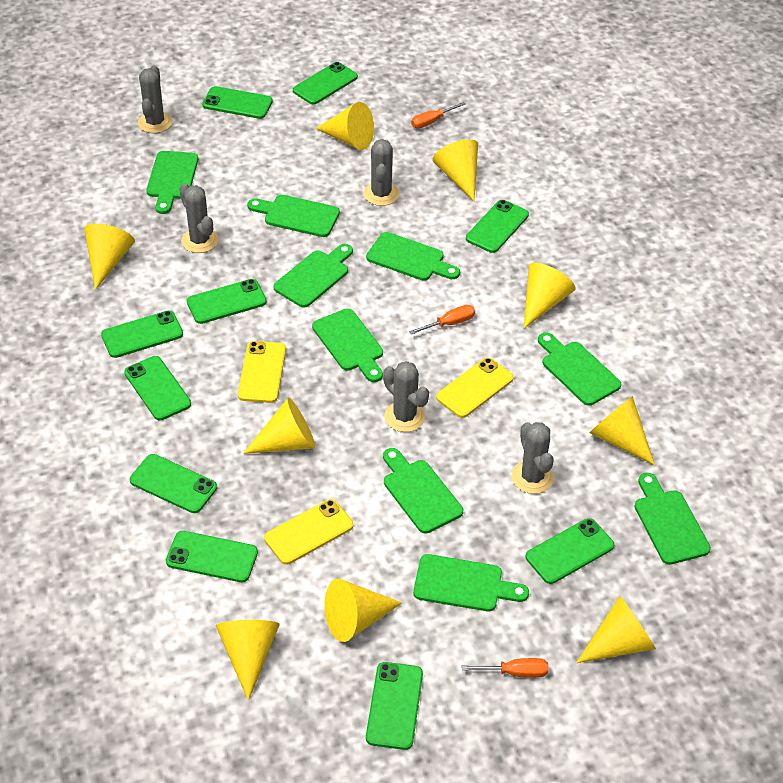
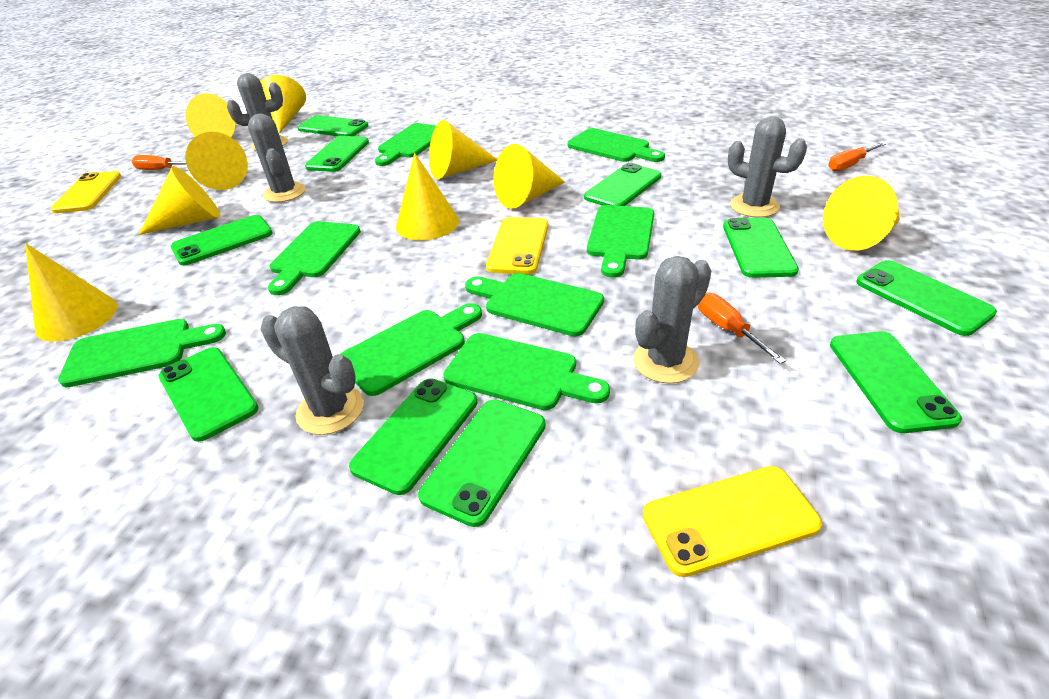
green cutting board: [146,151,198,214] [247,195,340,237] [273,244,353,308] [312,309,383,382] [366,232,460,281] [383,448,463,533] [413,554,529,611] [538,332,621,406] [634,473,711,565] = 9 -> [58,319,226,387] [268,221,361,295] [340,303,482,396] [375,123,436,166] [443,333,610,410] [465,273,604,336] [567,128,665,162] [587,205,654,278] = 8

